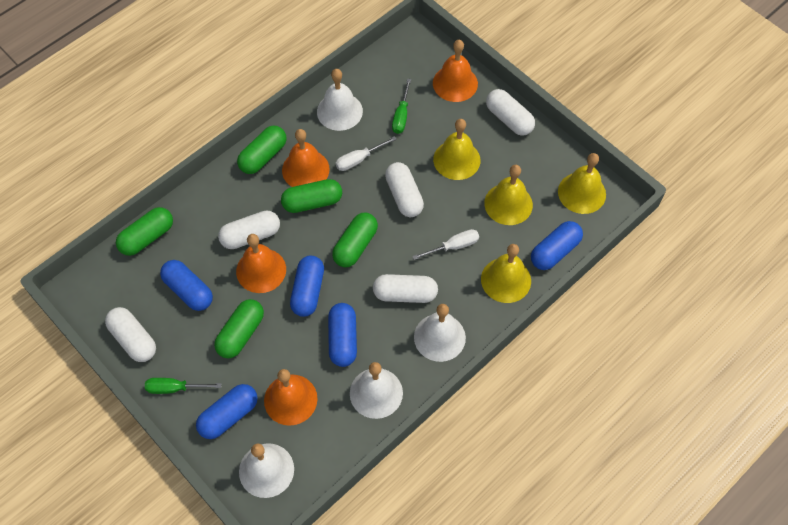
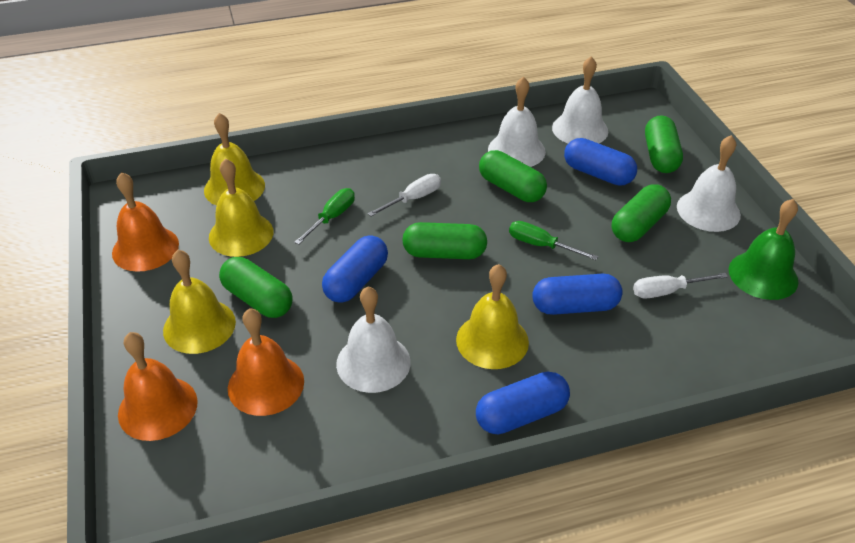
blue capsule: [160,260,213,311] [196,384,258,439] [290,256,324,317] [328,303,357,367] [531,221,583,270] = 5 -> [322,235,388,303] [476,371,570,434] [532,274,623,315] [564,138,637,186] = 4
green bell: none = 0 -> [729,199,799,300] = 1
orange bell: [236,234,286,293] [264,369,318,426] [282,129,330,187] [433,40,478,102] = 4 -> [112,172,179,272] [118,332,198,441] [228,308,304,416] = 3
white capsule: [105,307,156,362] [218,210,280,249] [373,274,438,303] [385,162,424,217] [486,89,535,136] = 5 -> none = 0

